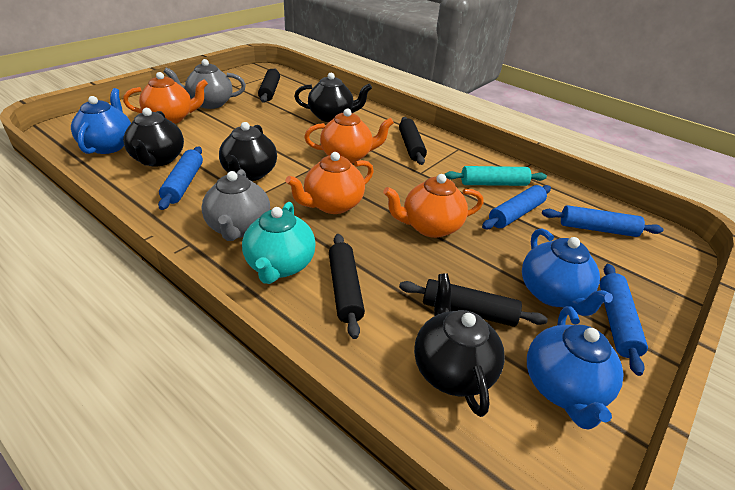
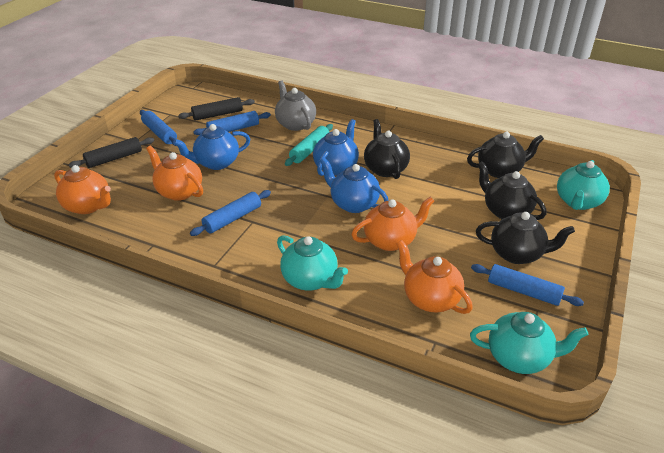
black rolling pin: [258,68,280,103] [329,234,365,339] [399,117,427,165] [399,279,548,327] = 4 -> [69,137,154,168] [178,97,255,121] = 2
grey teapot: [164,59,246,109] [201,169,270,241] = 2 -> [275,80,316,131] = 1
turquoise teapot: [242,202,316,284] = 1 -> [277,235,348,291] [470,312,589,374] [557,160,610,210] = 3

